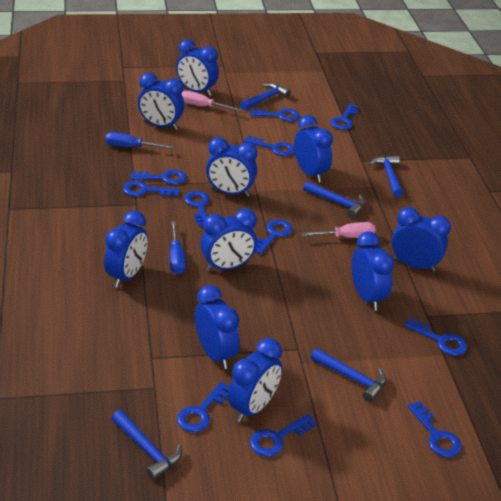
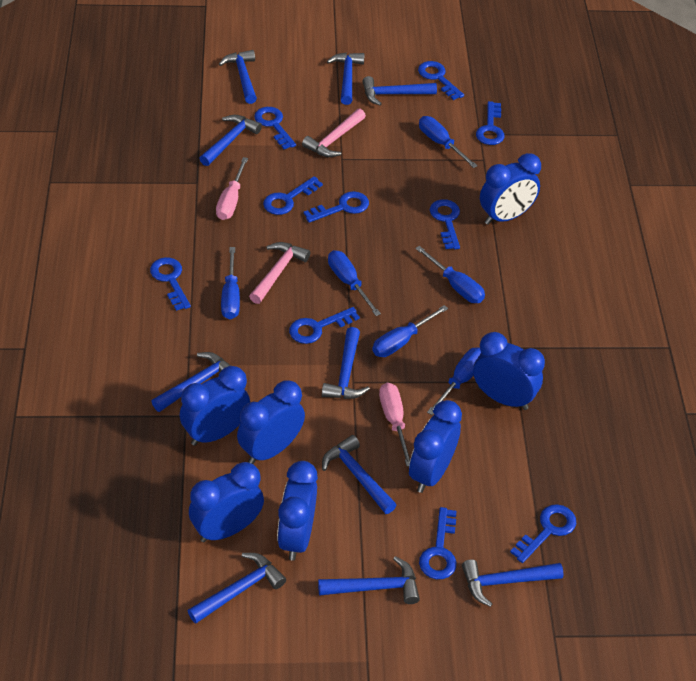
blue clock: [104,211,148,288] [138,73,184,130] [176,39,219,96] [195,285,240,369] [201,209,257,271] [206,137,258,197] [228,338,282,422] [294,115,333,182] [352,232,394,310] [391,207,451,272] = 10 -> [180,366,250,446] [189,462,264,542] [237,380,305,464] [277,461,318,561] [409,400,462,493] [473,332,545,410] [480,153,541,225] = 7
blue hammer: [111,410,182,481] [240,83,291,110] [303,181,365,218] [310,348,387,402] [369,155,403,197] = 5 -> [151,352,231,412] [188,553,286,624] [199,115,262,166] [219,50,257,104] [318,556,420,604] [322,327,370,399] [322,435,396,514] [327,53,365,105] [362,76,437,106] [462,559,563,607] = 10
blue key: [123,181,180,197] [131,169,187,185] [177,382,229,432] [184,191,210,226] [244,136,295,156] [250,109,300,121] [250,414,317,457] [255,220,292,254] [331,104,359,130] [404,318,467,356] [408,401,462,457] = 11 -> [150,257,191,311] [254,107,296,149] [263,176,323,215] [289,307,360,344] [304,191,369,223] [418,61,464,100] [419,507,457,579] [430,199,460,249] [476,101,504,145] [510,504,576,563] = 10
blue screwdriver: [105,132,173,149] [170,221,186,274] = 2 -> [221,247,240,319] [328,250,381,316] [372,305,448,357] [415,246,485,303] [419,116,478,168] [427,347,481,415] = 6
pink hammer: none = 0 -> [249,242,310,304] [302,108,366,157] = 2

